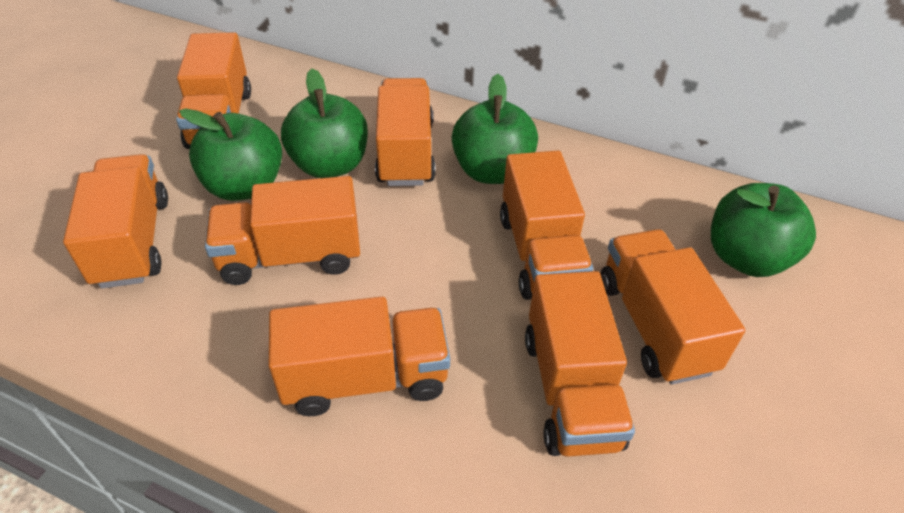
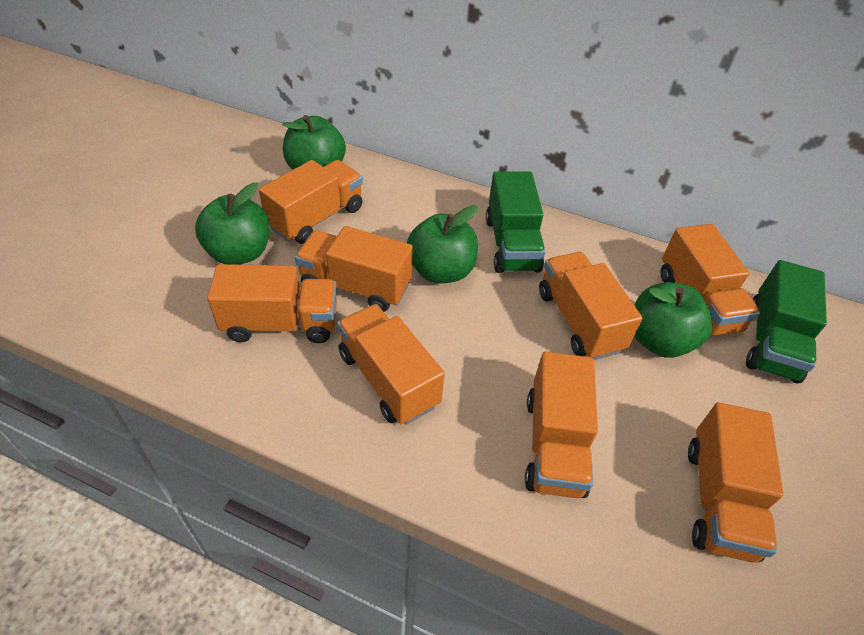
green truck: none = 0 -> [486,171,546,273] [746,260,827,383] = 2

